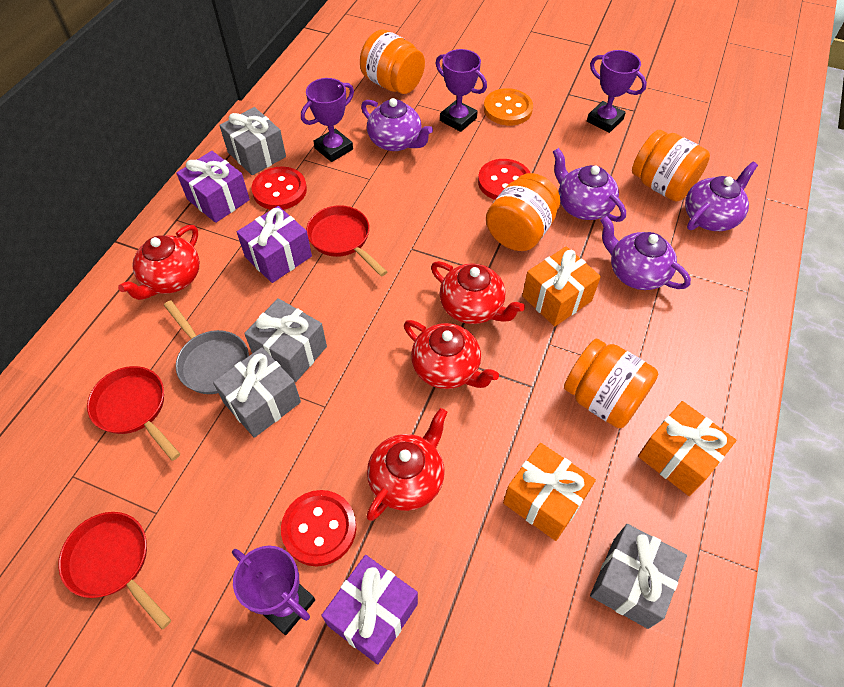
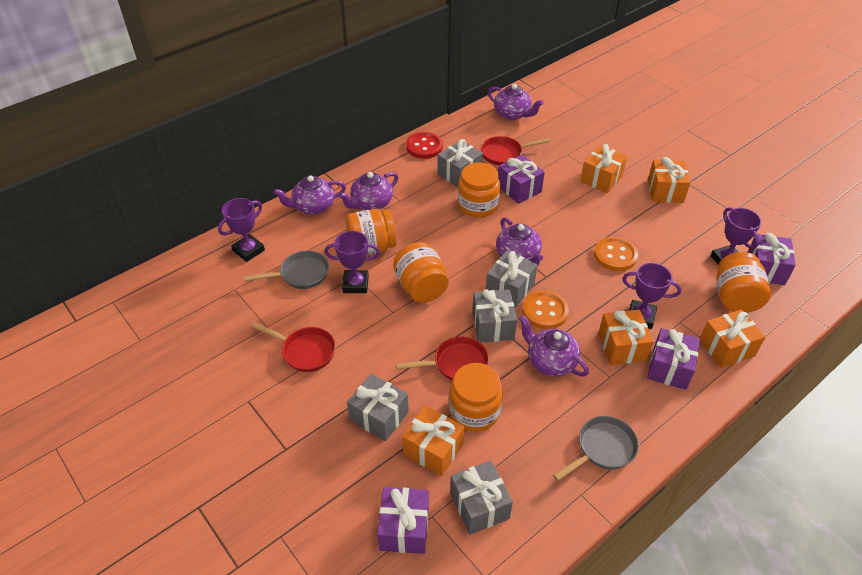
grey gift: [213,347,301,438] [219,107,286,175] [244,298,327,382] [590,524,687,629] = 4 -> [347,374,408,441] [437,139,483,187] [450,461,513,535] [472,289,517,343] [486,250,537,308] = 5
grey pan: [164,300,249,394] = 1 -> [244,251,329,289] [553,416,639,481] = 2
orange button: [484,88,533,125] = 1 -> [522,291,569,329] [594,237,638,271] = 2
orange gift: [503,443,596,541] [522,246,601,327] [638,401,737,496] = 3 -> [402,406,464,476] [580,144,627,193] [598,310,653,365] [648,157,690,203] [700,309,765,368] = 5
orange jar: [360,30,425,94] [486,173,560,251] [564,339,658,428] [632,130,710,202] = 4 -> [346,209,397,255] [393,242,449,303] [449,363,503,432] [458,162,500,217] [716,252,771,313] = 5
purple gift: [176,151,250,223] [237,206,312,283] [321,555,418,664] = 3 -> [377,487,429,554] [498,154,545,204] [647,328,700,390] [748,233,796,285] = 4
purple teapot: [361,98,433,151] [553,148,626,222] [600,216,691,290] [685,162,758,231] = 4 -> [273,175,346,215] [339,172,398,210] [488,84,543,120] [496,217,543,267] [519,315,589,376] = 5
red button: [252,166,307,210] [281,490,356,566] [478,159,530,200] = 3 -> [406,132,443,159] = 1
red teapot: [118,225,200,300] [367,408,447,521] [404,320,499,389] [431,261,525,324] = 4 -> none = 0

